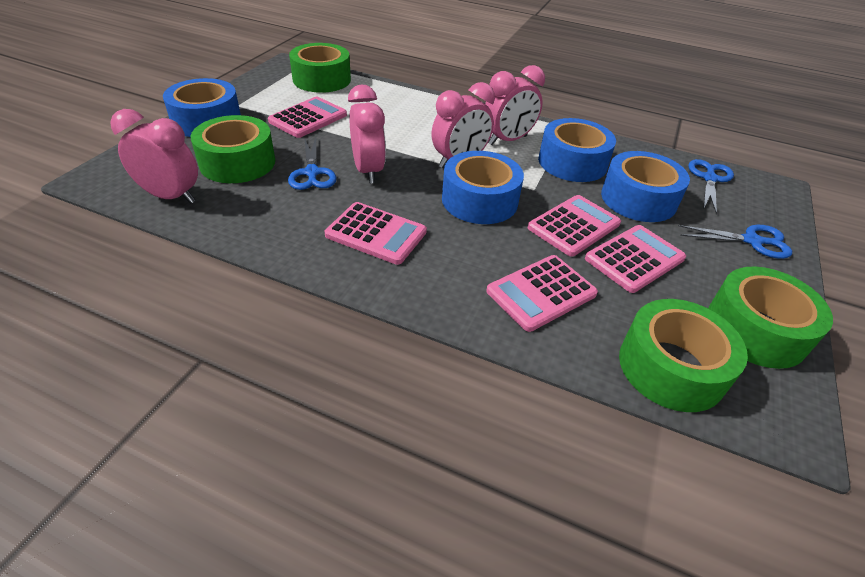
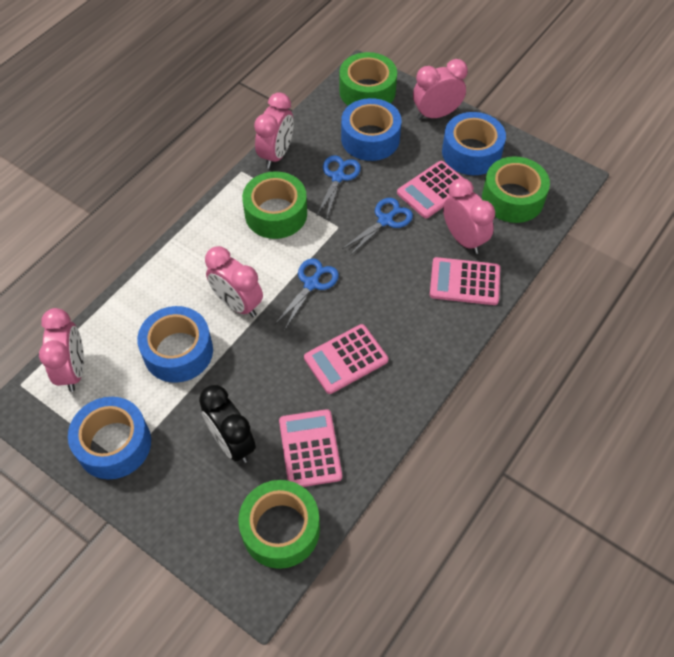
black clock: none = 0 -> [199,385,256,463] = 1
pink calculator: [268,97,347,138] [325,202,427,265] [486,255,598,332] [528,195,621,257] [585,225,686,293] = 5 -> [279,409,342,487] [304,324,388,394] [397,161,463,218] [430,257,500,305] = 4
pink clock: [110,109,198,204] [348,85,386,184] [431,82,495,168] [485,65,545,145] = 4 -> [39,308,84,392] [205,246,263,317] [254,92,294,169] [413,59,468,120] [443,178,495,254] = 5

